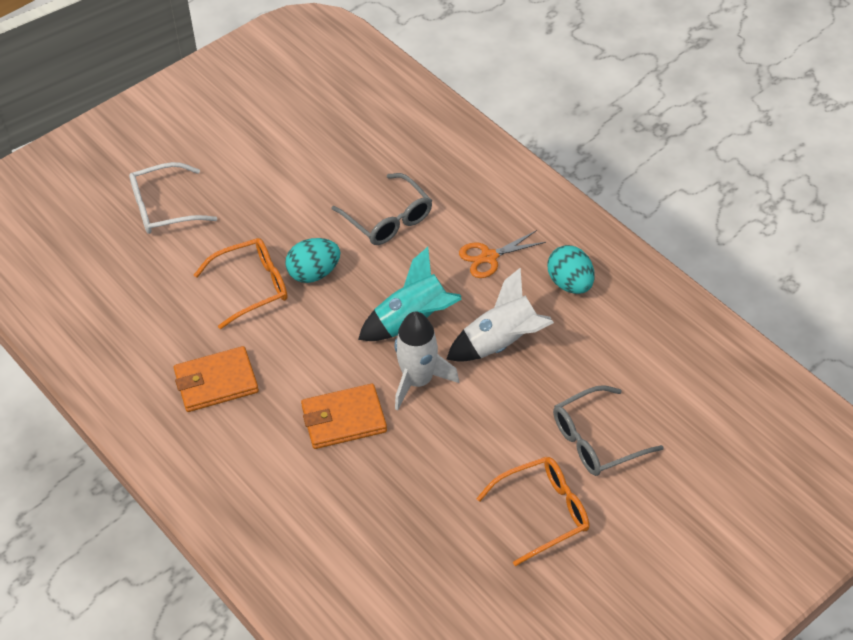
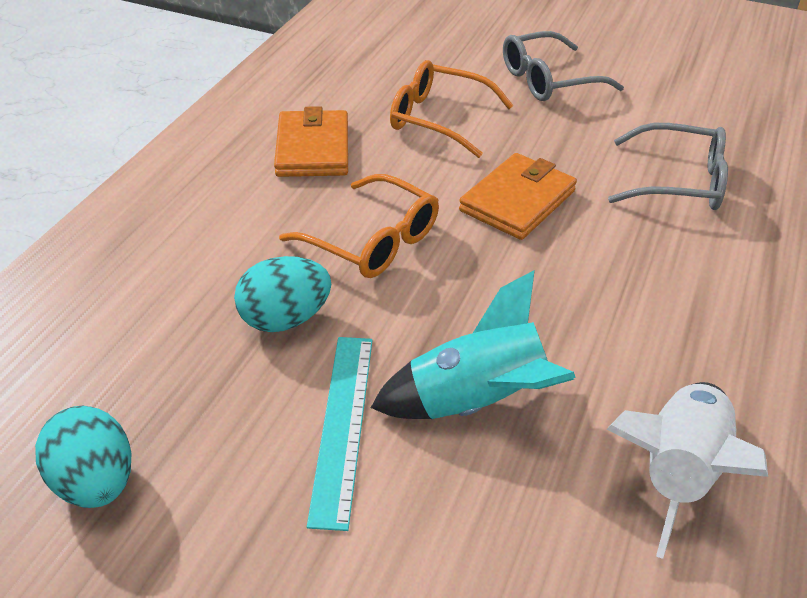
orange scissors: [459,230,546,278] = 1 -> none = 0
turquoise ruler: none = 0 -> [307,337,373,531] = 1
white glasses: [129,162,217,234] = 1 -> none = 0
white rocket: [394,311,459,411] [446,267,554,362] = 2 -> [607,382,768,559] = 1

